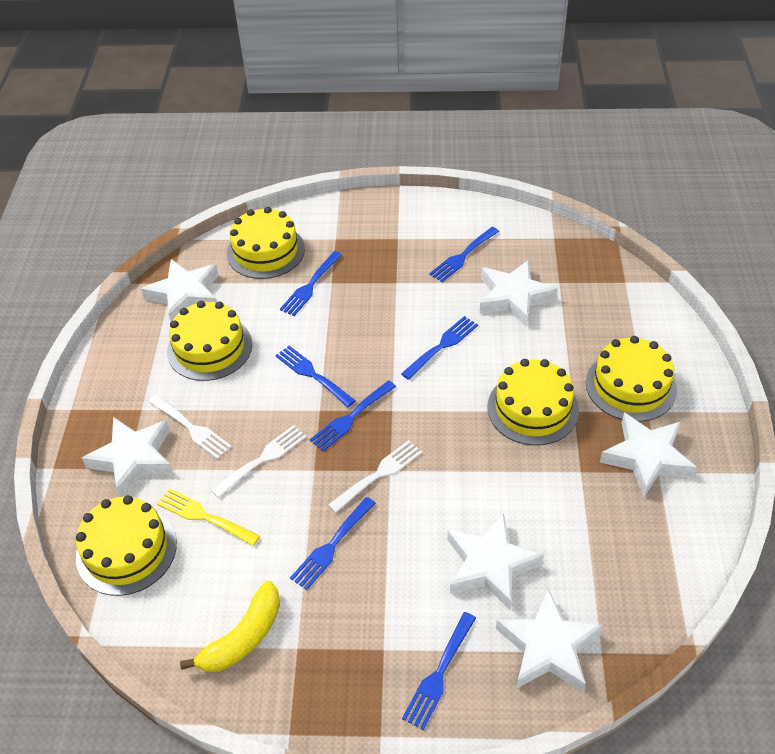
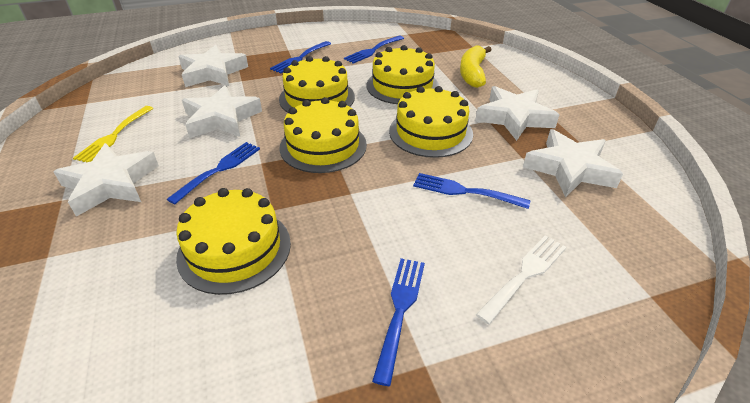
blue fork: [275,346,356,407] [280,251,342,316] [290,497,376,590] [309,380,396,451] [401,316,478,380] [402,612,476,730] [429,227,499,282] = 7 -> [167,142,260,204] [270,41,331,74] [344,36,404,64] [372,258,425,386] [413,173,530,209] = 5
white fork: [149,395,232,459] [211,425,306,498] [328,440,422,513] = 3 -> [476,235,566,324] = 1
white star: [82,417,174,497] [141,259,219,321] [447,513,544,610] [479,260,558,327] [496,588,603,692] [600,413,697,497] = 6 -> [53,143,159,217] [178,45,248,87] [182,85,262,138] [475,86,559,141] [523,129,623,198] = 5

